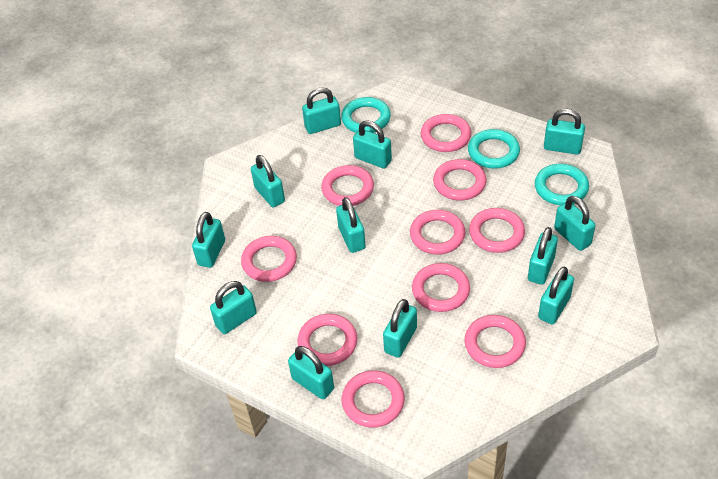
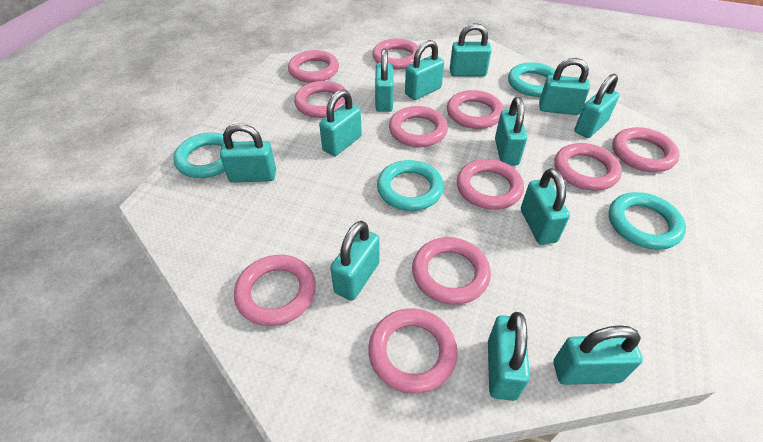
pink ring: [241,236,297,282] [298,314,357,366] [321,165,374,206] [342,370,405,428] [410,210,465,255] [412,263,470,312] [421,114,471,152] [433,159,487,201] [464,315,526,368] [469,208,525,253] = 10 -> [234,255,316,326] [288,50,339,83] [294,81,346,118] [368,308,458,394] [372,39,422,69] [389,106,448,147] [412,237,491,305] [447,90,504,129] [457,159,524,210] [554,143,622,191] [612,127,680,172] = 11
turquoise ring: [341,97,391,133] [468,129,520,169] [535,164,589,205] = 3 -> [173,132,235,178] [377,160,444,211] [508,62,555,97] [609,192,686,250] = 4

